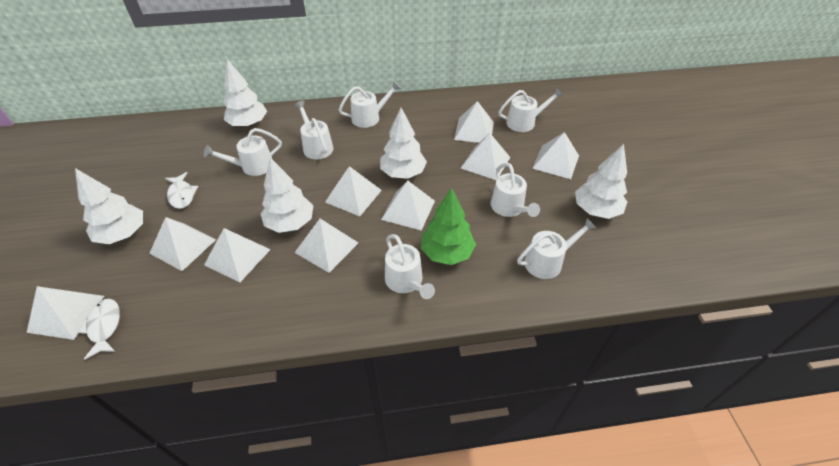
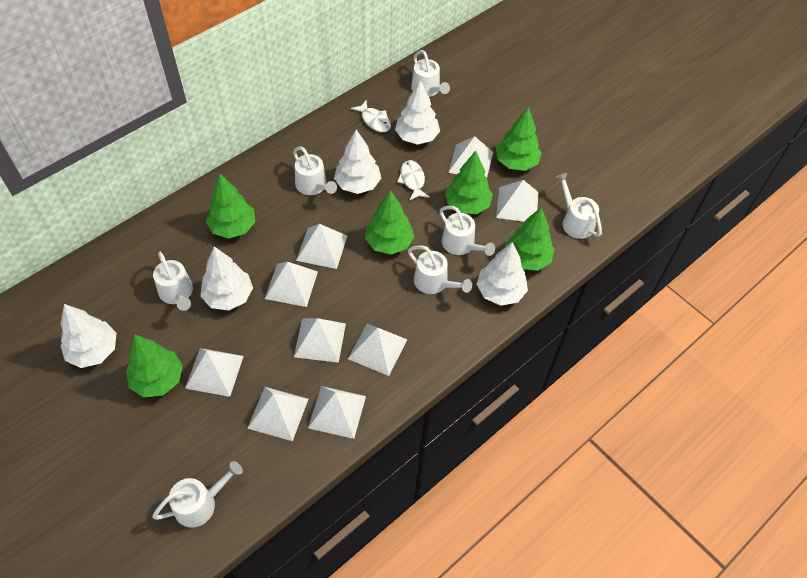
green tree: [421,188,476,265] = 1 -> [126,335,183,398] [206,174,255,238] [365,190,415,254] [445,151,493,214] [496,107,541,171] [505,207,555,271] = 6

